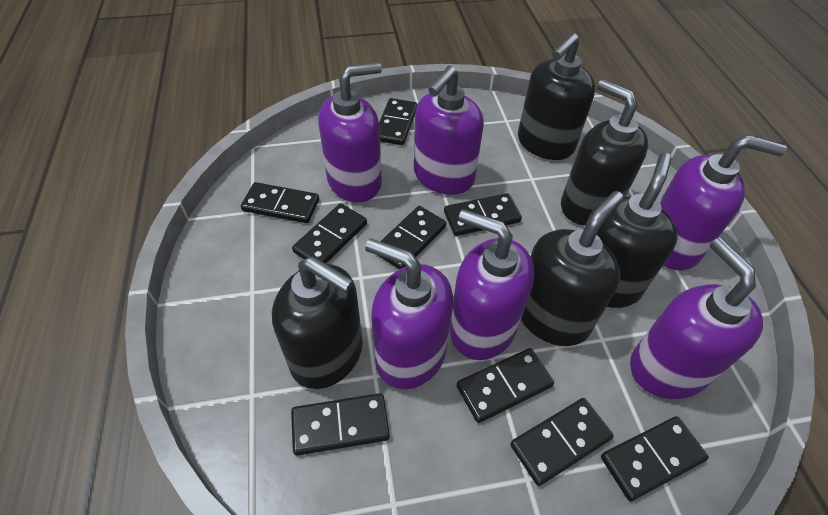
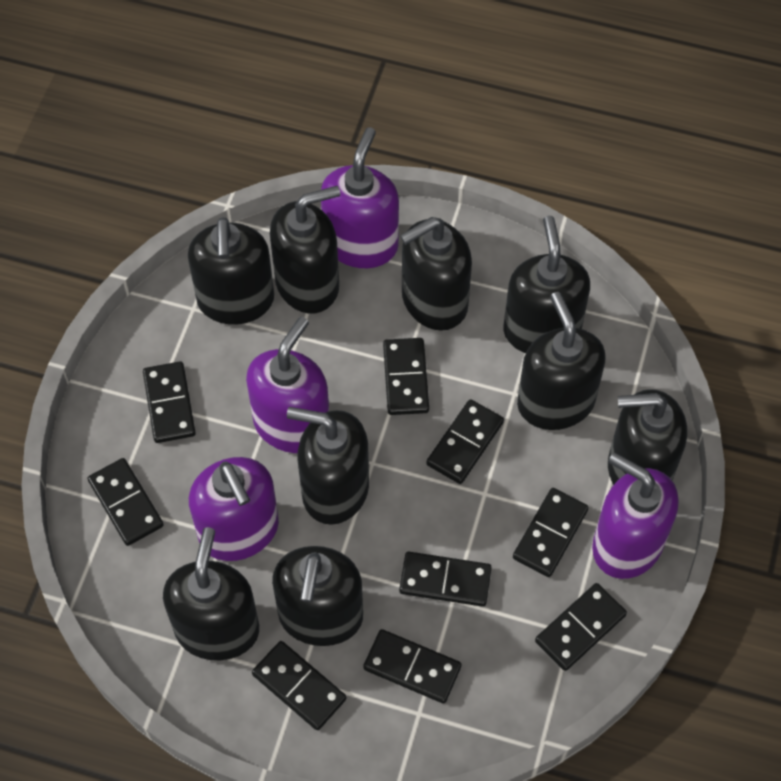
black soap dispenser: [272,257,363,389] [518,33,595,160] [521,191,624,346] [561,79,648,226] [584,153,678,308] = 5 -> [163,527,259,660] [188,217,274,325] [270,186,340,314] [272,546,363,646] [287,407,369,525] [400,217,472,331] [504,216,590,353] [517,292,606,430] [608,389,687,485] = 9
purple soap dispenser: [318,62,382,202] [365,238,453,389] [414,66,484,195] [449,209,535,360] [630,238,763,399] [659,135,787,270] = 6 -> [189,457,279,561] [246,317,329,453] [321,127,399,268] [592,453,679,579] = 4

